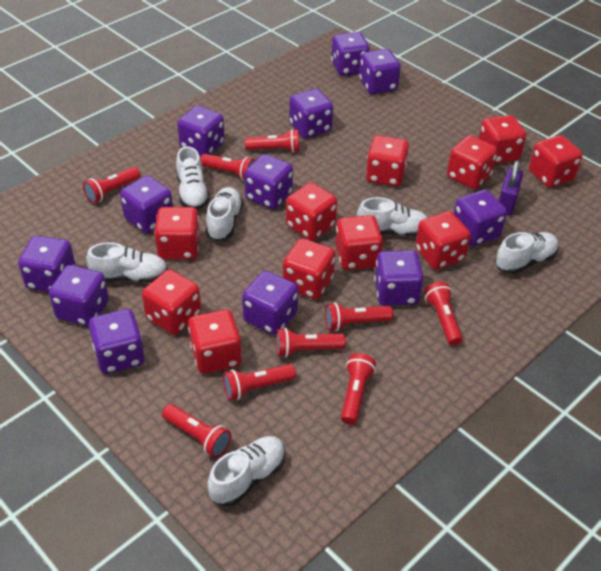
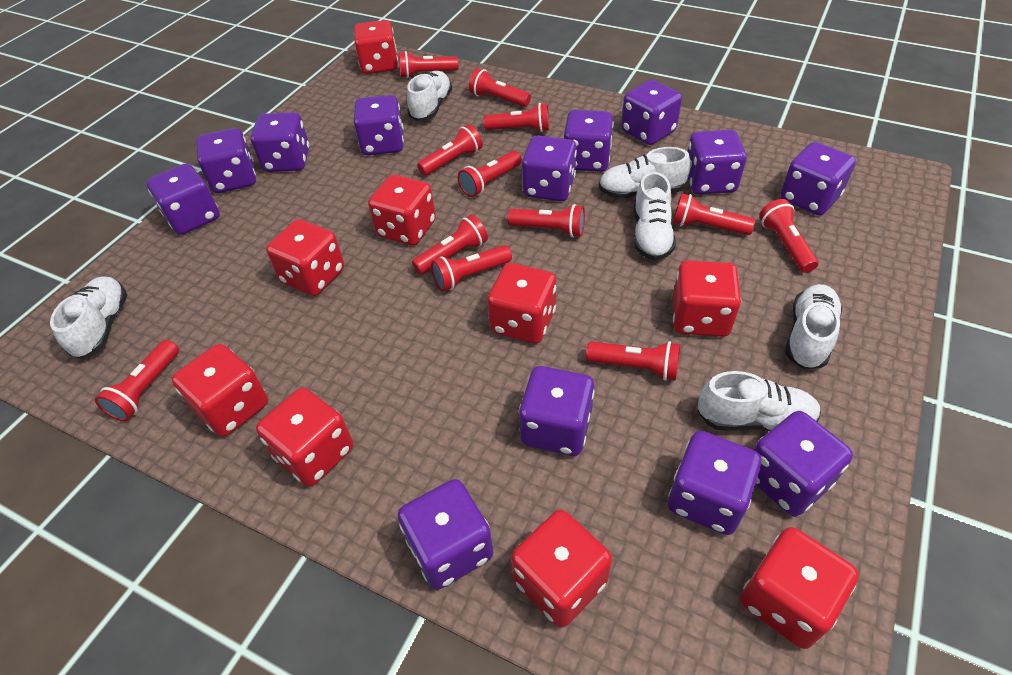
purple dice: [18,236,76,292] [49,265,109,327] [89,309,145,374] [120,175,173,234] [177,106,225,156] [242,270,298,335] [244,154,293,209] [289,89,333,138] [331,32,370,76] [359,49,401,94] [374,250,423,306] [454,190,507,246] = 12 -> [146,163,220,235] [196,128,256,193] [251,112,310,172] [354,95,404,155] [398,479,493,590] [519,366,595,456] [522,135,577,201] [563,110,613,172] [621,80,682,145] [668,431,761,535] [687,130,747,194] [754,411,853,517] [780,142,856,215] = 13
purple padlock: [499,160,523,215] = 1 -> none = 0
red dice: [142,270,201,335] [154,207,200,259] [188,309,242,374] [283,238,335,300] [286,182,337,241] [335,215,383,270] [366,135,409,186] [415,211,471,270] [447,135,498,189] [479,115,526,164] [529,135,583,188] = 11 -> [172,344,268,437] [256,388,353,487] [266,219,344,296] [354,20,398,74] [368,174,436,246] [487,263,556,344] [511,510,612,627] [673,260,741,337] [740,527,859,649] = 9
red flashlight: [83,167,140,203] [162,404,231,458] [200,154,256,181] [223,364,296,400] [245,129,300,153] [276,328,346,357] [325,303,393,331] [341,353,376,425] [424,282,463,346] = 9 -> [95,340,179,421] [399,51,458,78] [412,215,488,275] [417,124,483,176] [431,245,512,292] [458,151,522,197] [469,68,531,107] [483,103,549,132] [507,204,585,238] [586,341,680,381] [673,194,755,235] [759,199,818,273] = 12

